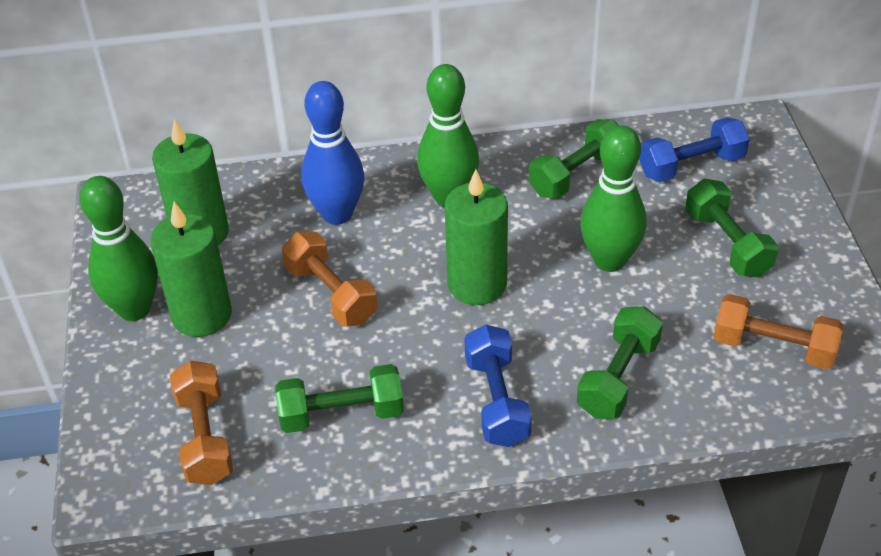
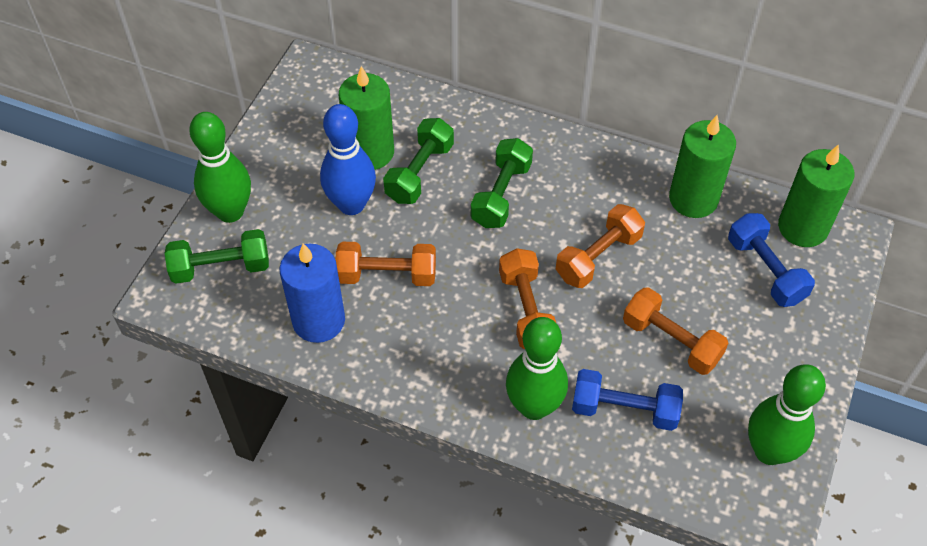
blue candle: none = 0 -> [280,243,345,343] = 1
green dumbbell: [275,364,404,433] [529,119,619,199] [577,306,663,419] [685,179,778,278] = 4 -> [165,229,269,284] [383,118,454,204] [471,138,533,228] = 3
orange dumbbell: [170,361,233,485] [282,232,377,326] [713,294,843,369] = 3 -> [336,242,436,286] [499,248,556,349] [556,204,645,288] [623,287,728,375] = 4

